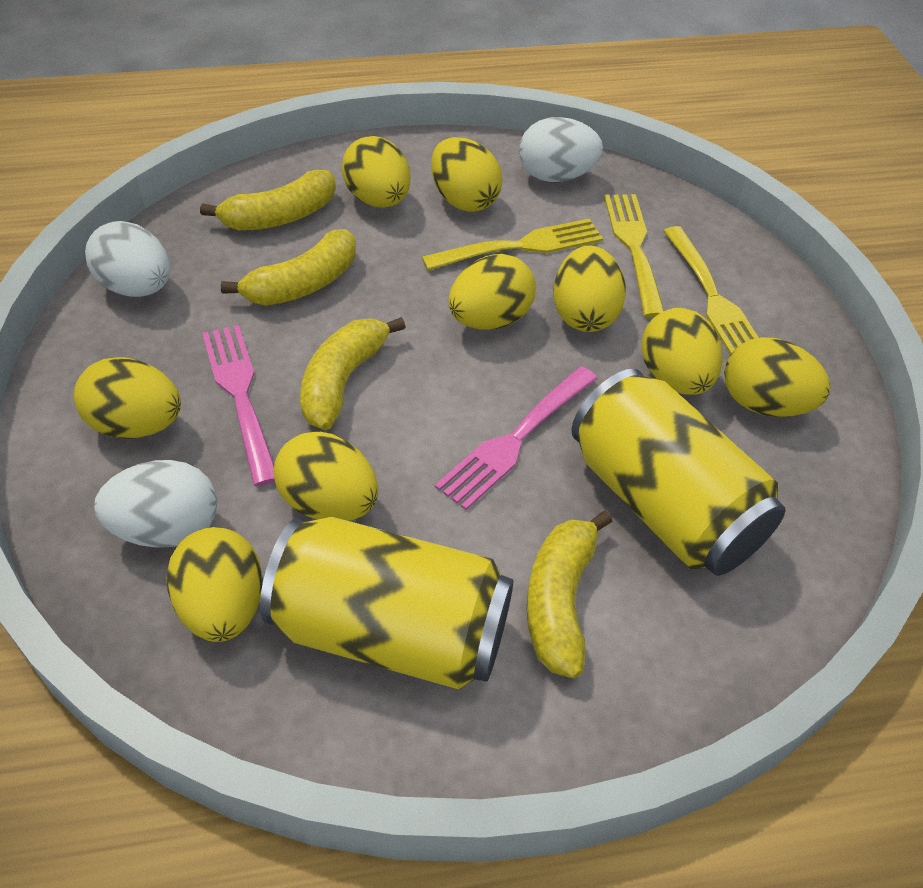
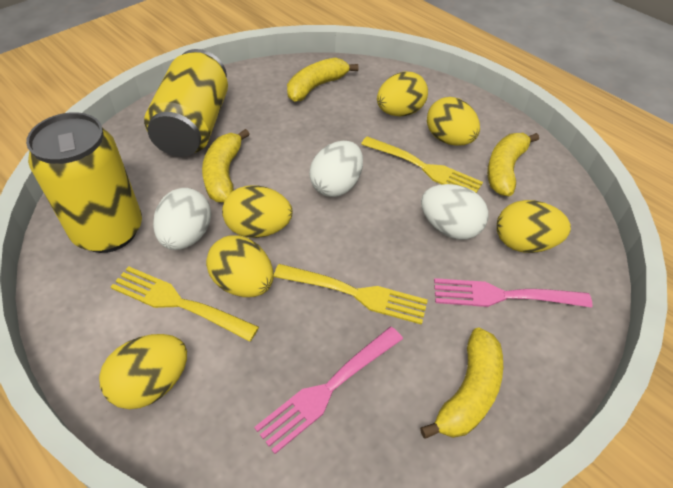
yellow egg: [74,357,181,439] [167,527,263,642] [274,432,379,521] [342,136,411,208] [431,137,503,212] [448,254,536,330] [554,245,626,332] [641,308,723,395] [724,337,831,417] = 9 -> [99,334,187,409] [206,235,273,297] [222,185,292,238] [377,72,428,116] [427,97,480,146] [497,200,571,253] = 6

